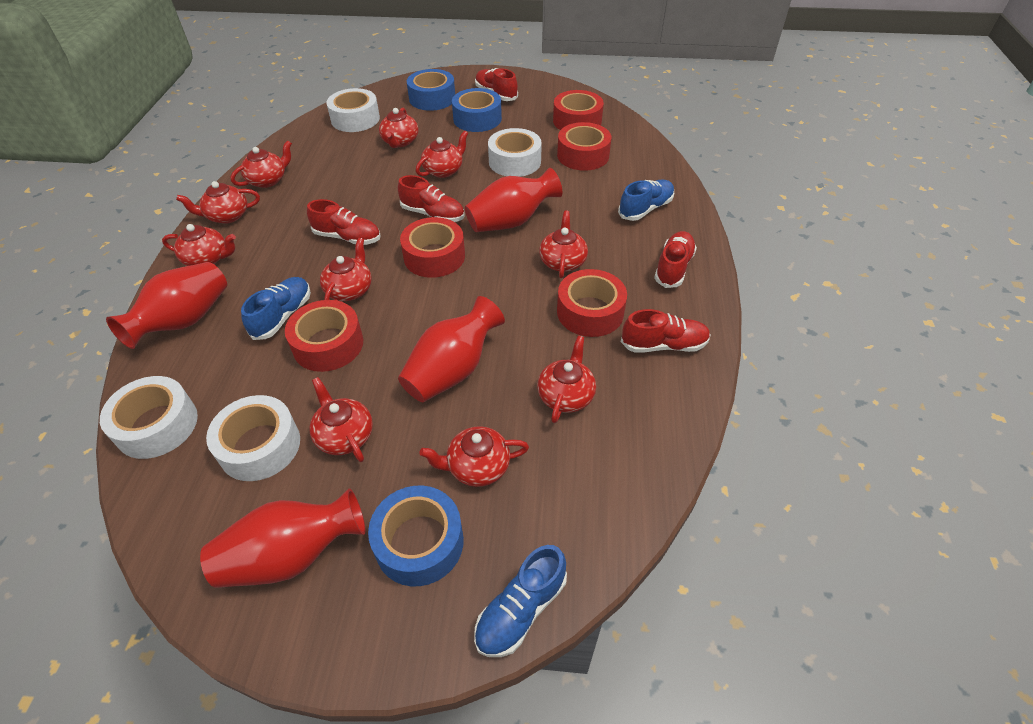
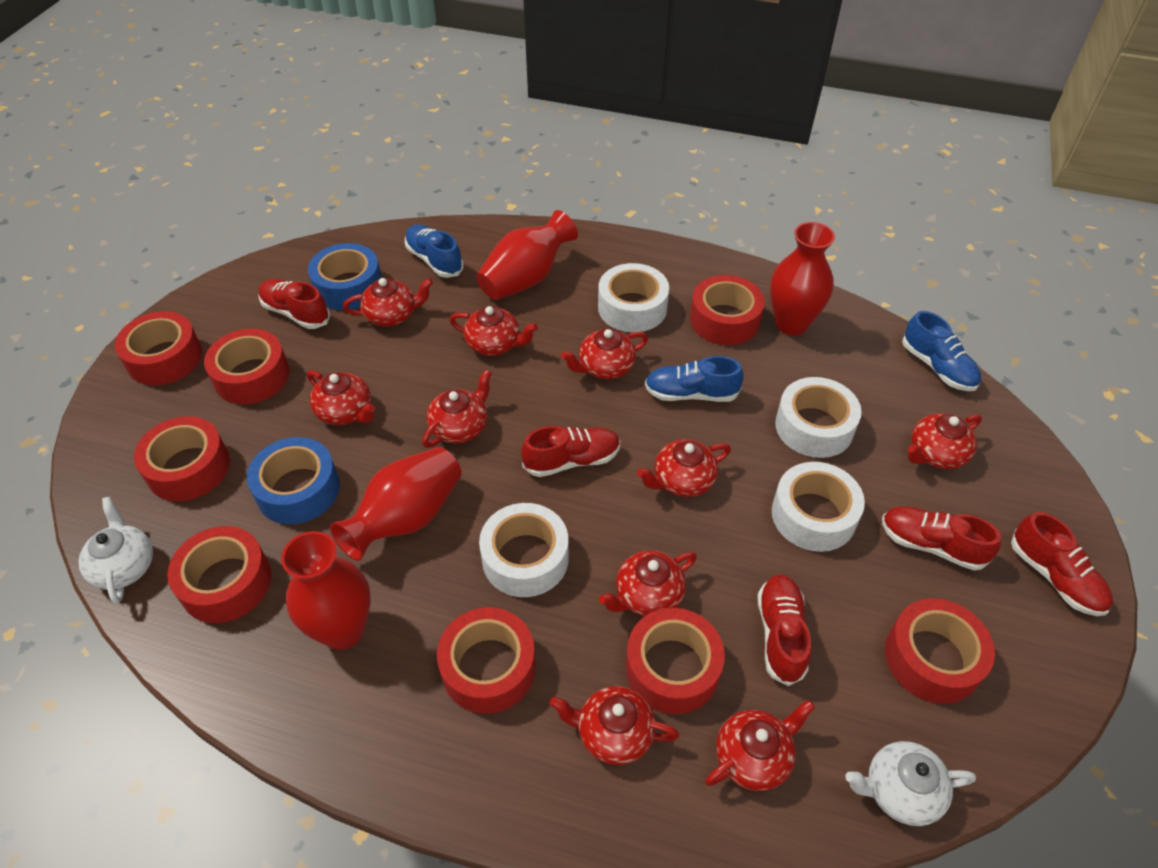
blue tape: [368,486,464,586] [407,69,455,111] [452,88,502,132] = 3 -> [247,437,340,524] [308,243,382,310] = 2
red tape: [285,300,363,372] [400,217,465,278] [553,90,604,130] [557,122,611,171] [557,269,627,337] = 5 -> [115,311,202,385] [134,416,230,501] [167,526,271,623] [204,329,290,404] [437,607,536,714] [626,608,725,714] [690,275,765,345] [885,598,995,704] = 8
white teapot: none = 0 -> [78,497,153,604] [845,741,976,826] = 2

